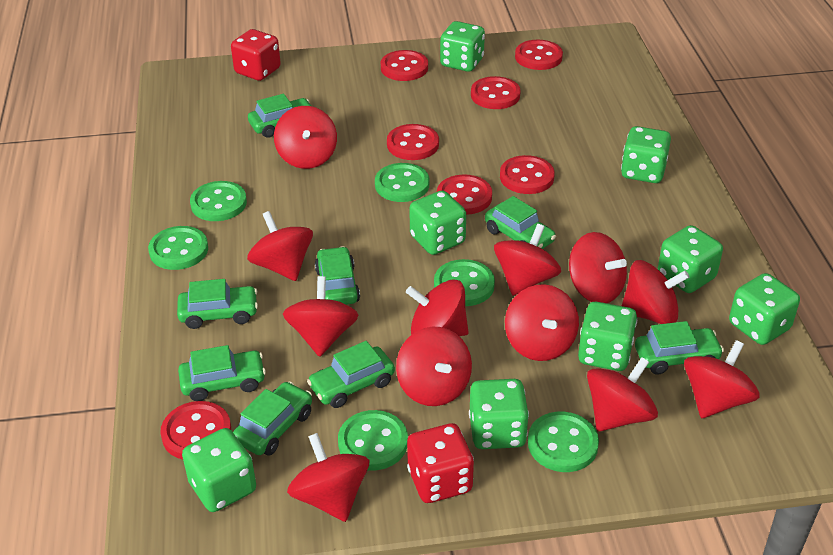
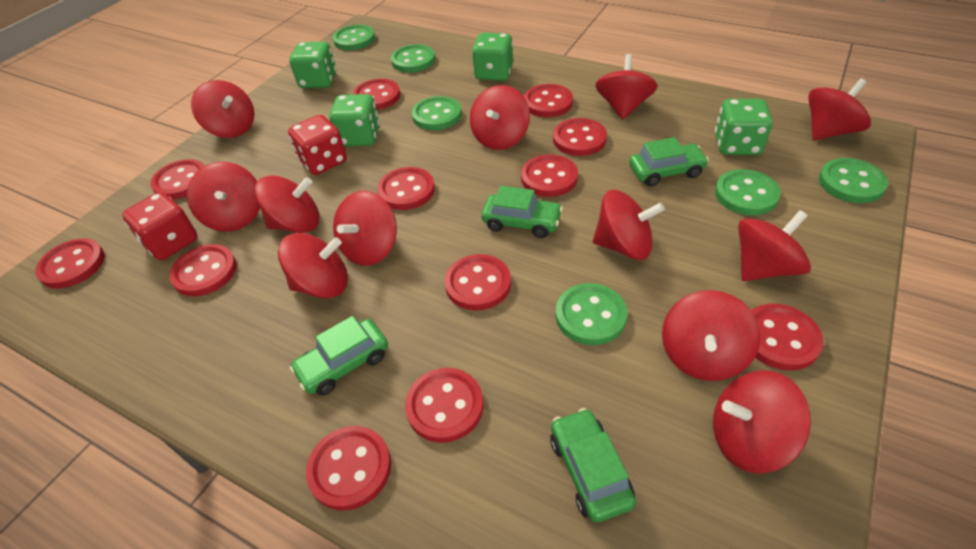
green car: [177,279,258,329] [178,345,266,401] [233,381,312,456] [248,94,311,138] [307,341,395,408] [315,246,360,305] [485,196,556,249] [635,321,724,375] = 8 -> [290,316,388,396] [481,186,563,238] [550,408,636,523] [629,137,709,186] = 4
green dice: [182,428,256,512] [409,191,466,255] [440,21,485,72] [469,379,529,449] [578,302,637,371] [621,126,671,183] [658,225,723,293] [729,273,800,345] = 8 -> [289,42,336,88] [329,94,380,146] [472,33,513,81] [715,99,773,155] = 4
red button: [160,401,231,459] [381,50,428,81] [387,124,439,160] [437,174,492,215] [471,76,521,109] [500,155,555,194] [515,40,563,70] = 7 -> [35,238,105,289] [151,159,205,199] [169,244,237,296] [306,426,391,510] [352,79,400,110] [378,167,435,210] [405,368,484,443] [444,254,511,310] [521,154,578,197] [524,84,573,117] [553,118,607,156] [751,304,824,371] = 12

